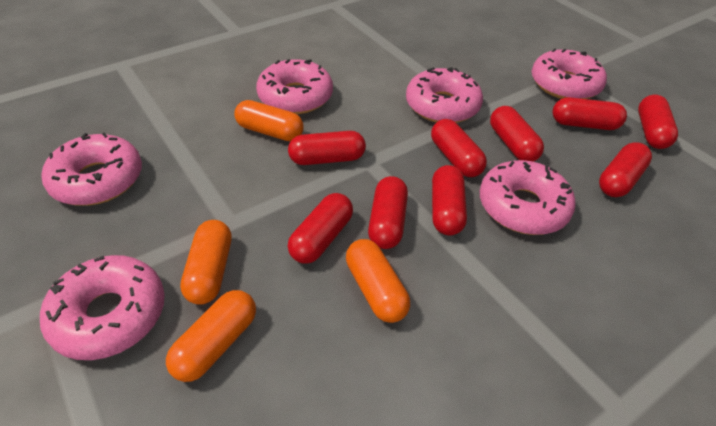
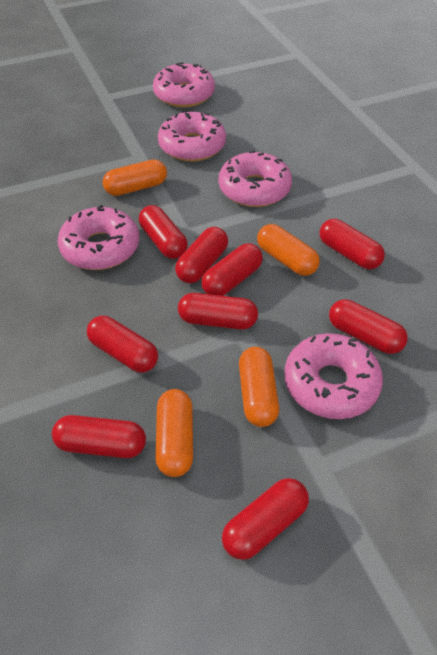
pink donut: [40,255,165,360] [42,133,142,206] [256,59,333,114] [406,67,483,123] [480,160,576,235] [532,48,607,99] = 6 -> [58,205,139,270] [153,62,215,107] [158,112,226,162] [219,150,292,207] [284,333,383,419] = 5

